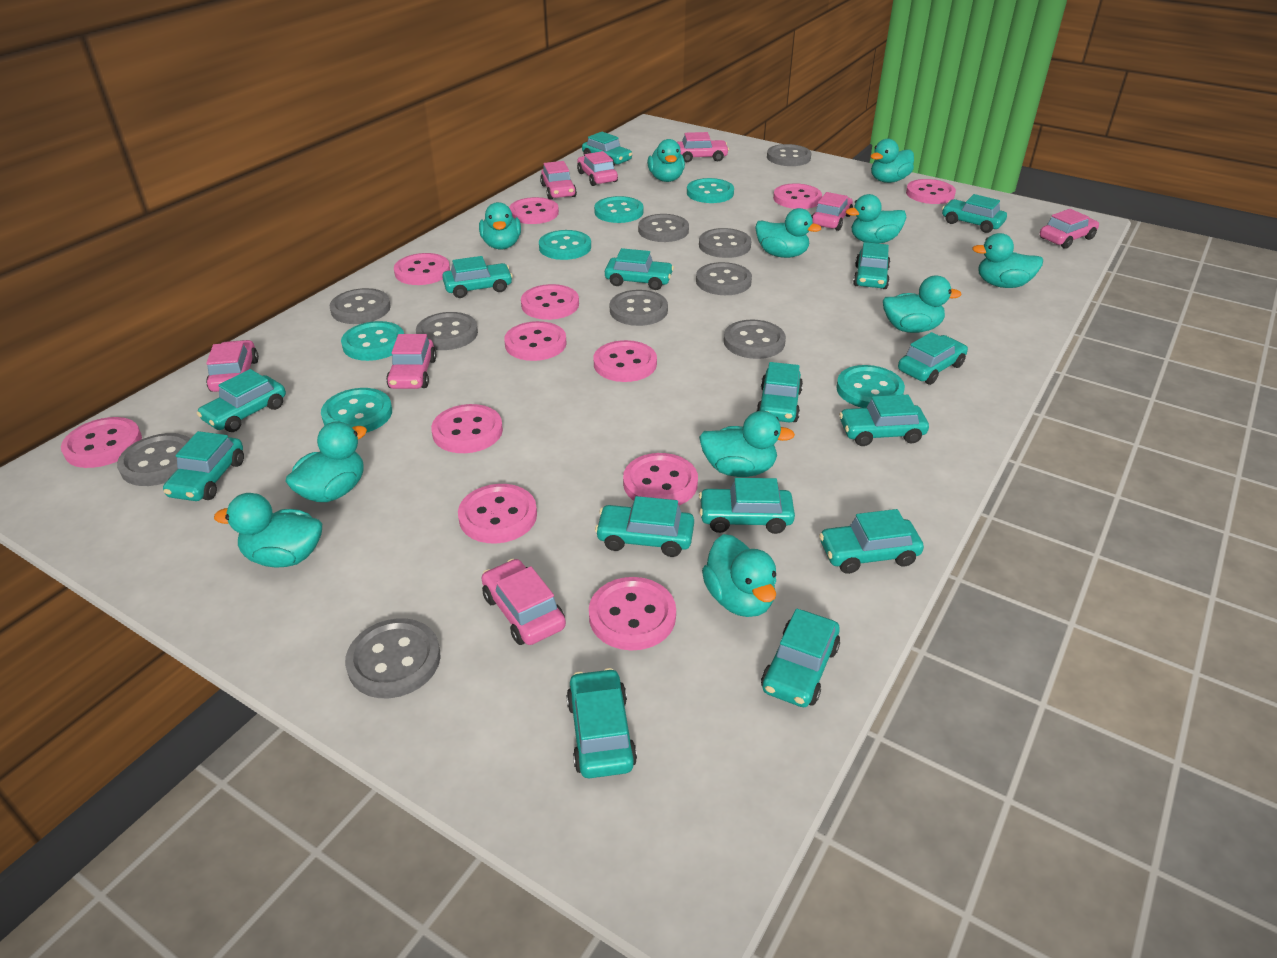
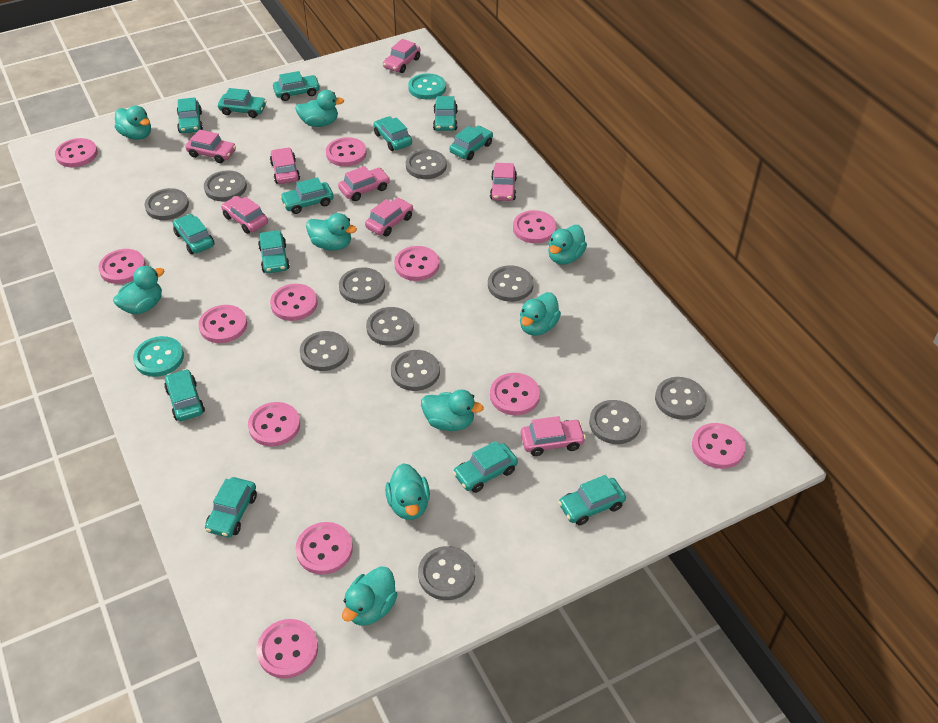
grey button: [117,433,191,486] [330,288,391,324] [345,618,441,698] [416,312,478,350] [610,290,668,326] [638,214,689,242] [696,262,752,295] [699,228,751,258] [724,319,786,359] [767,144,811,166] = 10 -> [145,188,189,220] [204,170,247,201] [300,331,349,371] [339,267,385,304] [366,307,414,346] [391,350,440,391] [406,149,447,179] [418,546,475,600] [488,265,533,302] [589,400,641,444] [655,377,707,420] = 11
turquoise button: [321,388,392,433] [341,321,404,361] [539,230,591,260] [594,196,643,223] [687,178,734,203] [836,365,905,408] = 6 -> [133,336,184,377] [408,73,446,99] = 2
turquoise car: [163,431,244,501] [197,369,286,432] [442,256,513,298] [566,668,637,778] [582,132,632,166] [595,496,694,557] [605,248,674,290] [699,478,795,534] [756,362,803,422] [761,609,840,707] [819,509,924,574] [839,395,929,446] [853,242,891,289] [898,332,968,385] [942,194,1007,233] = 15 -> [164,369,205,421] [173,214,214,254] [177,97,203,133] [205,477,257,537] [218,88,267,118] [258,230,290,273] [273,71,320,101] [280,177,334,214] [373,116,412,151] [433,96,458,131] [449,126,493,160] [453,441,518,493] [558,475,626,525] = 13
turquoise duck: [214,493,322,568] [285,421,367,502] [479,202,521,249] [647,139,685,182] [699,411,795,477] [702,534,776,617] [755,208,821,258] [846,194,907,244] [870,139,914,183] [883,275,962,333] [972,233,1043,288] = 11 -> [113,266,165,314] [115,106,151,140] [295,90,344,127] [306,213,357,251] [342,566,397,626] [385,463,430,520] [421,390,484,431] [520,292,561,336] [548,225,587,265] = 9

